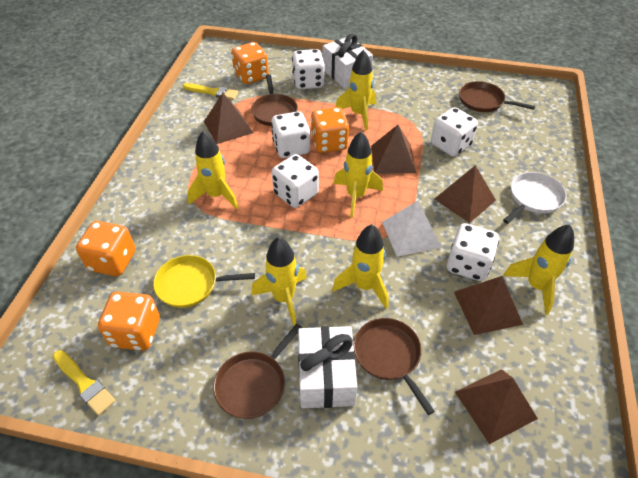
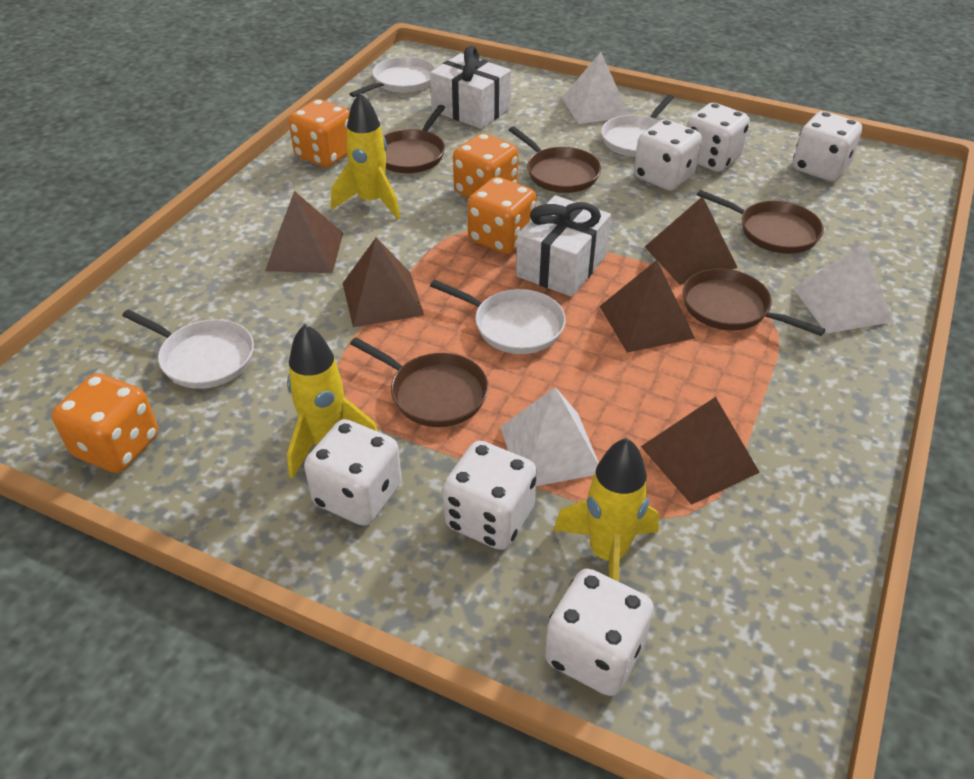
brown pan: [214,324,302,419] [251,74,298,126] [354,318,435,415] [459,81,535,112] = 4 -> [350,337,488,427] [384,105,445,173] [509,126,601,193] [682,269,825,336] [697,190,824,254] = 5
white dice: [271,111,310,158] [272,154,319,208] [292,49,325,89] [431,107,478,156] [447,223,499,281] = 5 -> [304,419,402,526] [443,441,537,550] [545,569,654,696] [634,119,702,190] [687,103,750,172] [793,111,862,181] = 6
white pan: [503,172,567,224] = 1 -> [122,309,254,389] [349,57,436,97] [430,280,566,354] [601,94,674,157] = 4
white pyramid: [382,201,441,257] = 1 -> [500,387,599,486] [562,52,629,124] [793,243,892,333] = 3
yellow brush: [53,350,116,416] [183,83,239,100] = 2 -> none = 0
yellow pan: [153,255,255,308] = 1 -> none = 0
yellow rocket: [187,131,238,209] [251,237,307,326] [332,224,389,309] [334,131,383,218] [335,50,376,130] [503,224,574,315] = 6 -> [287,324,377,478] [331,92,401,219] [553,438,659,582] = 3

